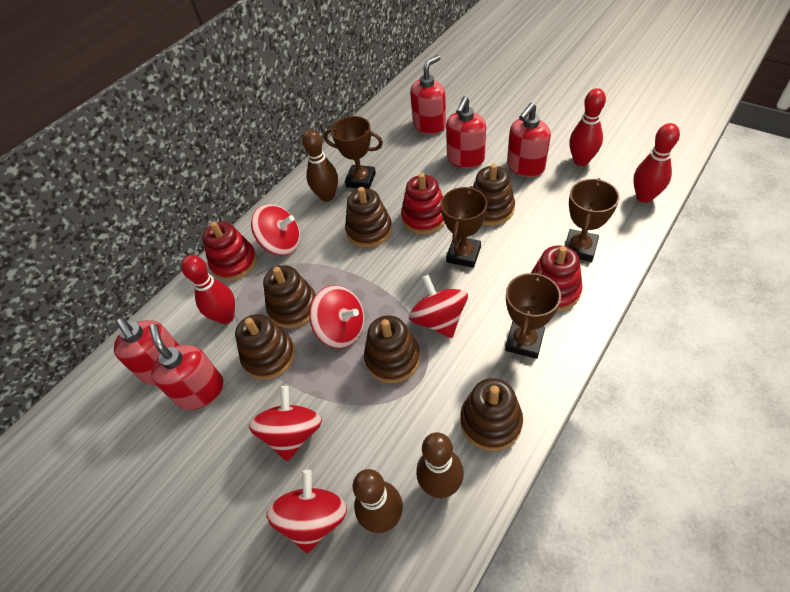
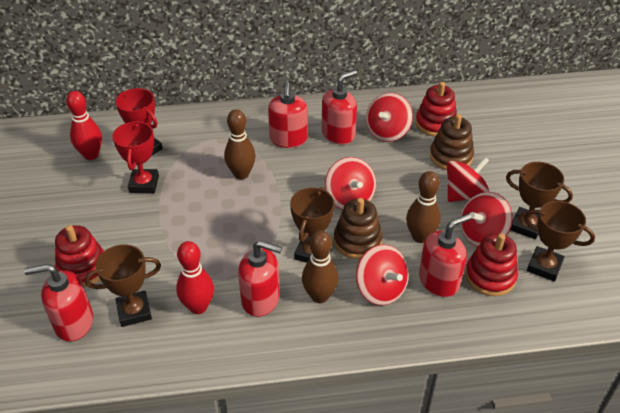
brown stacking toy: [235,314,295,380] [263,265,316,328] [345,187,392,248] [364,315,420,383] [460,378,523,451] [473,164,515,226] = 6 -> [334,198,382,259] [430,114,474,170] = 2
red bowling pin: [181,255,235,324] [569,88,606,166] [633,123,680,203] = 3 -> [66,91,102,160] [176,241,214,314] = 2
red trophy: none = 0 -> [112,121,159,193] [116,88,163,156] = 2

